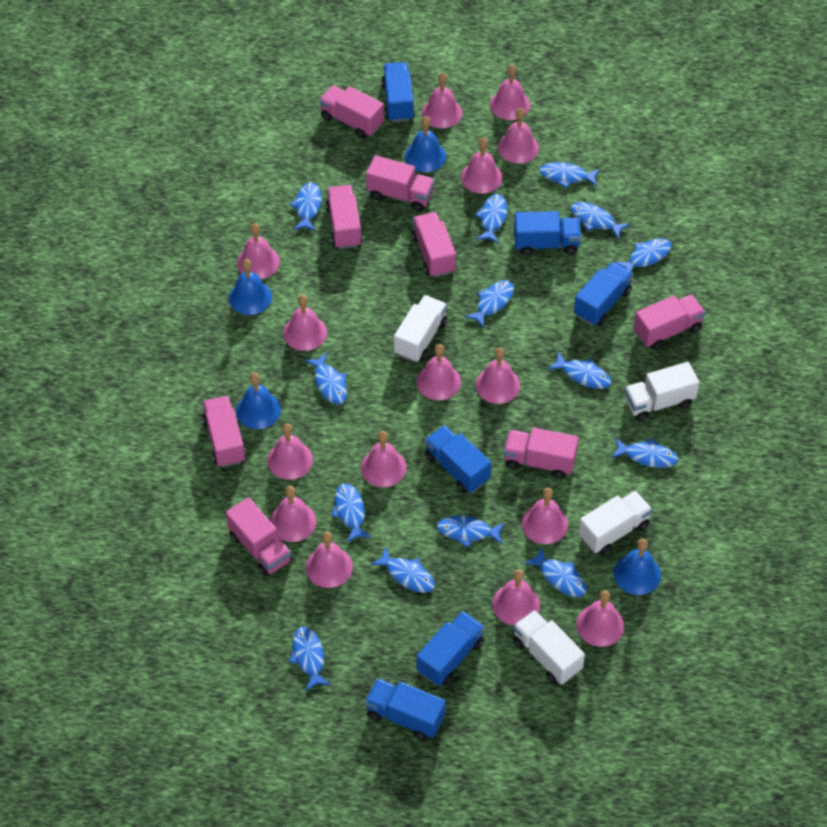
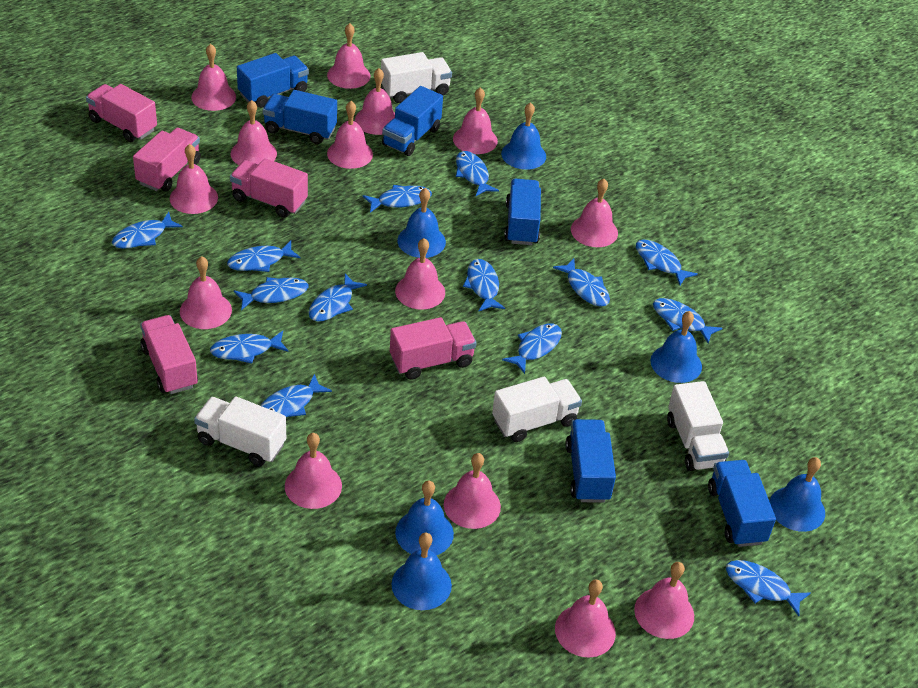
blue bell: [229,259,272,315] [236,373,281,429] [405,116,446,172] [614,539,661,595] = 4 -> [391,533,452,610] [395,481,454,555] [397,188,446,258] [501,102,546,170] [650,311,702,383] [769,457,825,532] = 6
pink bell: [237,223,280,279] [267,423,313,480] [270,486,316,542] [283,295,327,351] [306,532,353,588] [361,431,406,487] [416,344,461,400] [422,73,462,128] [461,138,502,194] [476,348,520,404] [490,65,530,120] [492,569,540,626] [498,108,539,164] [521,488,568,544] [576,590,624,647] = 15 -> [170,144,218,214] [180,256,232,329] [191,44,236,111] [230,100,277,165] [285,433,342,509] [327,23,370,89] [327,101,373,169] [355,68,395,135] [395,238,445,310] [444,453,501,529] [453,87,498,154] [555,579,616,658] [571,179,618,247] [634,562,694,639] = 14
pink truck: [202,396,246,467] [226,497,292,577] [319,85,384,139] [325,185,363,249] [366,155,435,212] [411,212,456,278] [504,427,579,479] [634,294,706,350] = 8 -> [86,84,157,142] [133,128,201,192] [140,315,198,394] [230,158,308,218] [390,317,476,380] = 5

